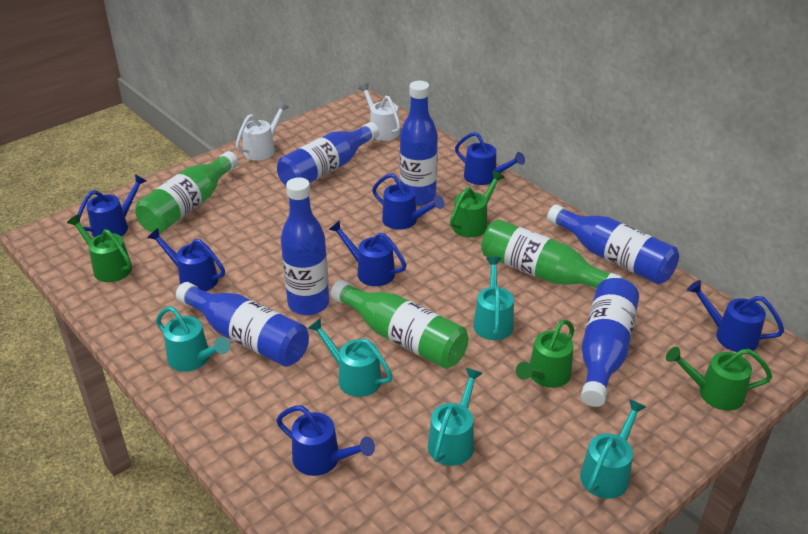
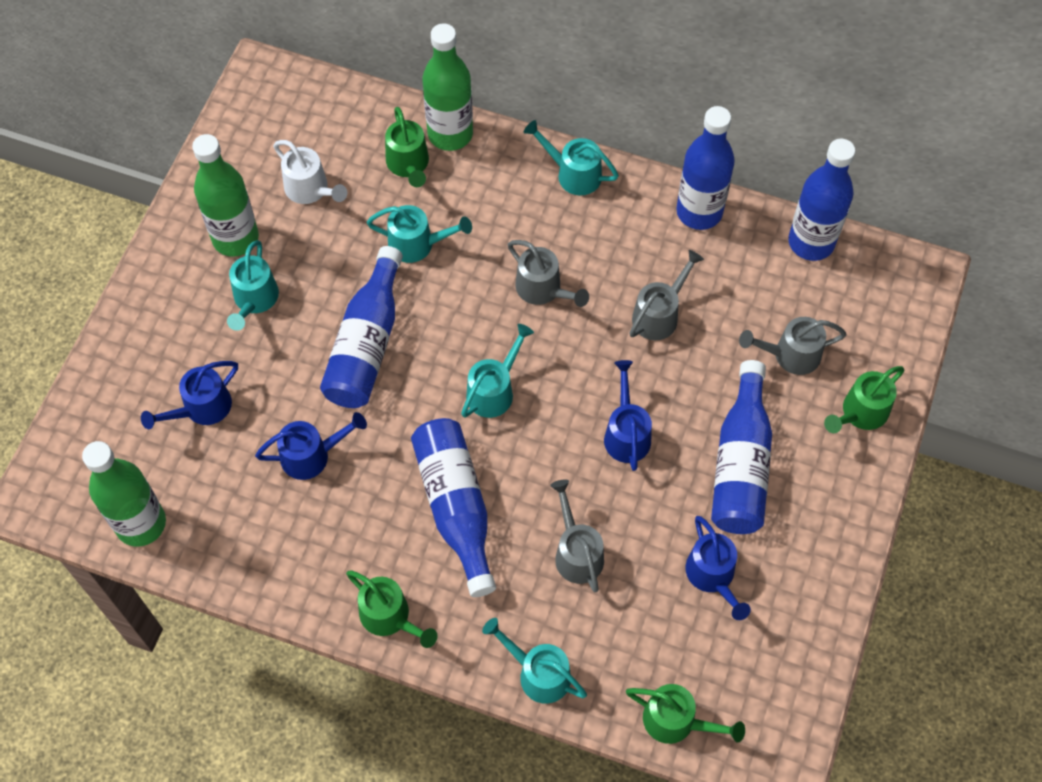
blue bottle: [176,282,309,367] [277,122,379,186] [281,177,329,315] [400,81,438,206] [547,204,679,284] [581,278,639,407] = 6 -> [320,246,403,408] [411,418,496,597] [676,106,735,230] [711,360,772,534] [788,139,855,261] = 5
blue watering can: [77,174,147,237] [147,228,225,292] [276,405,375,476] [329,220,406,286] [372,174,444,230] [455,132,525,185] [687,280,784,352] = 7 -> [141,361,238,429] [255,412,367,480] [604,360,652,471] [686,516,751,620] = 4
grey watering can: none = 0 -> [508,240,589,307] [550,479,604,592] [629,250,704,340] [739,317,847,375] = 4
white watering can: [236,101,289,161] [358,83,401,141] = 2 -> [273,140,347,204] = 1

